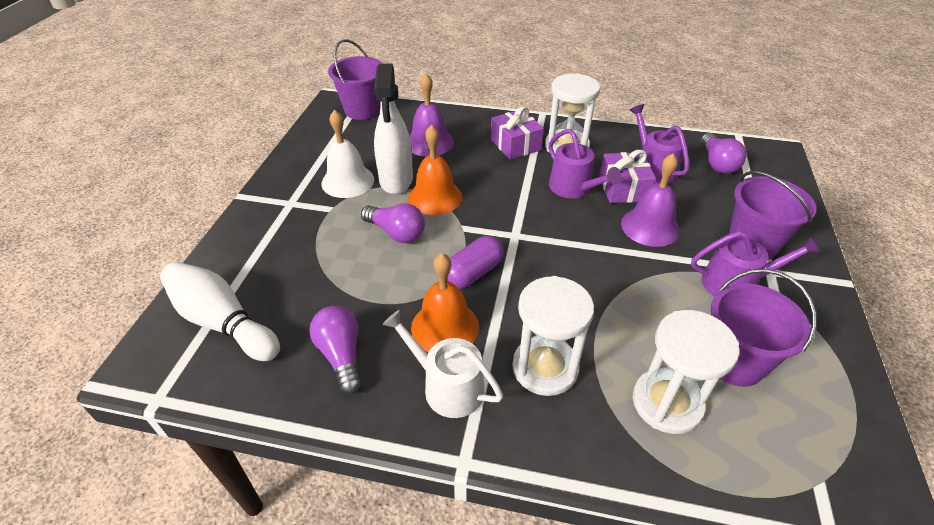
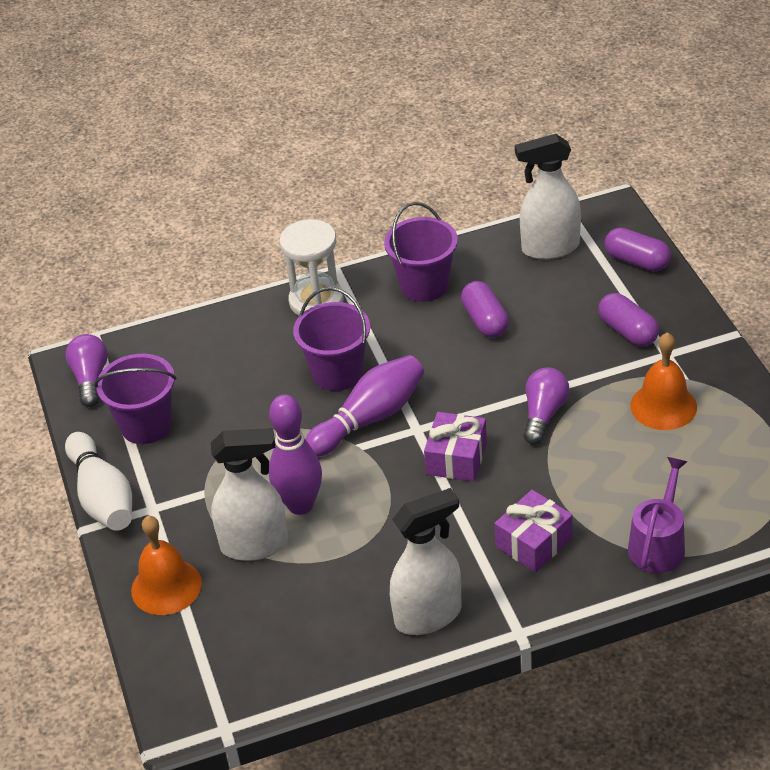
purple bell: [410,73,454,157] [621,153,680,247] = 2 -> none = 0
purple bowling pin: none = 0 -> [269,395,322,515] [305,355,424,457] = 2
purple capsule: [447,236,503,289] = 1 -> [461,281,509,338] [598,293,659,346] [605,227,671,271] = 3
purple light bulb: [309,306,362,395] [361,203,425,243] [701,133,747,174] = 3 -> [66,334,108,407] [523,367,569,445] = 2
purple watering can: [548,129,621,198] [630,104,689,184] [691,231,820,297] = 3 -> [628,457,687,573] = 1
white bell: [322,109,374,198] = 1 -> none = 0
white hourglass: [512,276,594,396] [545,73,600,153] [633,310,740,434] = 3 -> [280,219,344,316] = 1
white spray bottle: [374,64,413,194] = 1 -> [211,428,288,561] [390,488,462,635] [515,134,581,260] = 3
white watering can: [382,310,503,418] = 1 -> none = 0

